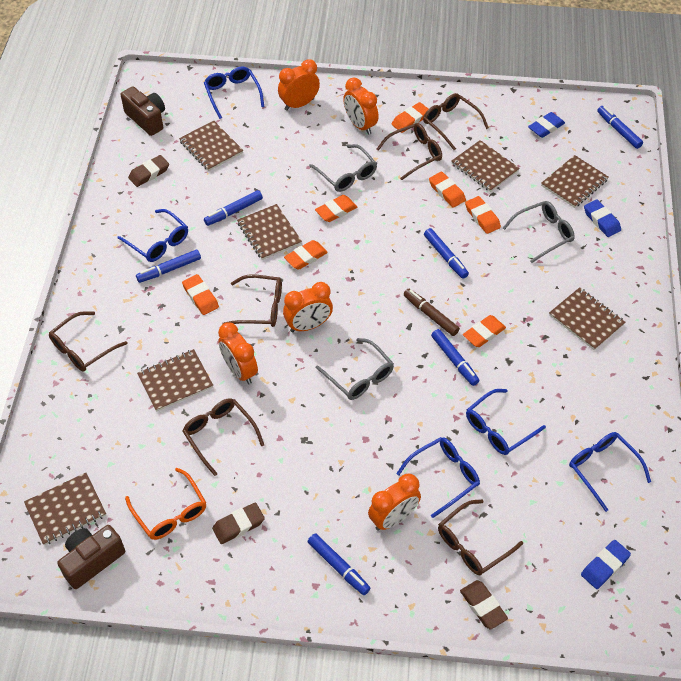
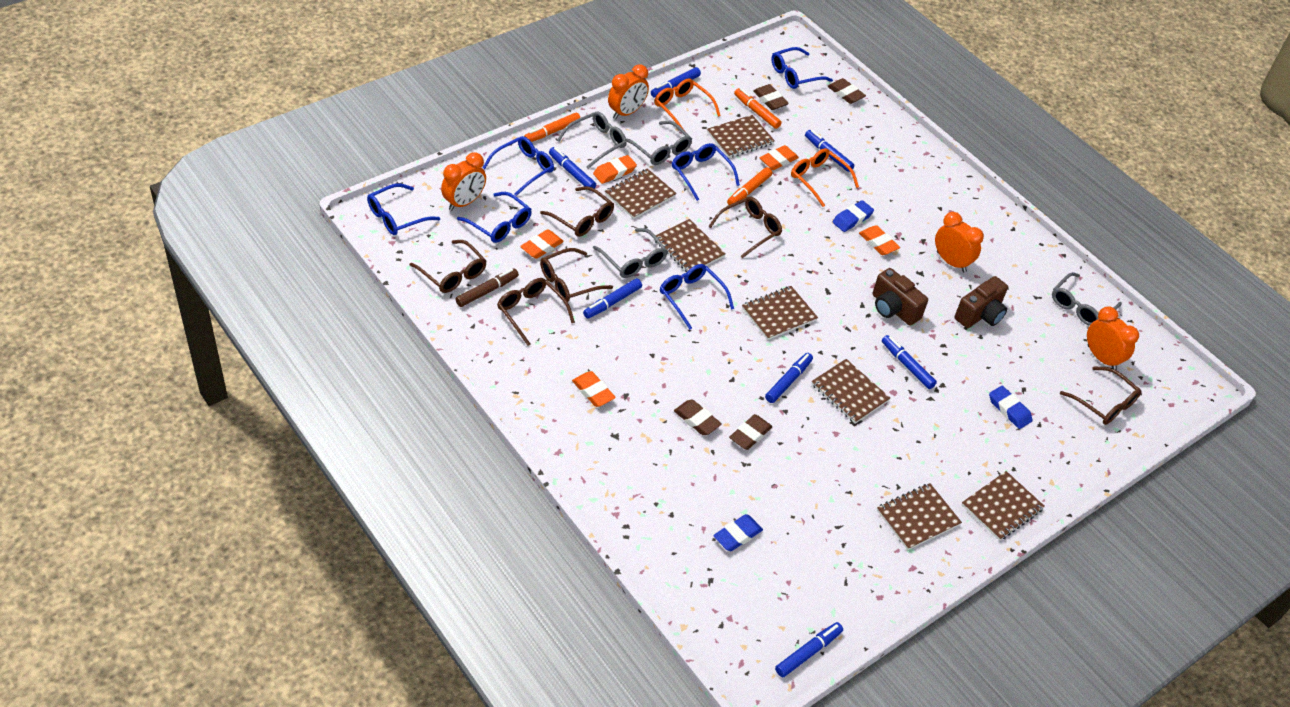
blue glasses: [118,209,188,262] [204,66,264,119] [396,437,480,518] [466,389,546,455] [569,432,651,512] = 5 -> [367,183,440,235] [457,192,532,243] [482,136,554,196] [660,264,734,330] [672,143,740,201] [771,47,833,89] = 6
blue marker: [136,250,201,283] [204,190,263,226] [307,533,370,595] [424,228,469,279] [431,329,479,386] [597,106,643,149] = 6 -> [549,147,596,191] [583,278,642,319] [651,67,701,98] [765,353,813,403] [775,622,843,677] [805,130,854,172] [882,335,937,389] = 7
brown eraser: [128,155,169,187] [212,503,265,544] [460,580,508,629] = 3 -> [674,400,722,435] [729,414,772,450] [753,84,789,110] [827,78,866,104] = 4
grey glasses: [309,144,377,192] [316,338,394,400] [503,201,575,263] = 3 -> [557,111,627,169] [593,228,667,278] [626,121,692,165] [1052,272,1122,326] = 4
orange clock: [218,322,258,384] [278,59,320,110] [283,282,333,332] [343,78,379,135] [368,474,421,531] = 5 -> [441,152,486,211] [608,64,649,119] [935,212,984,272] [1087,306,1139,370] = 4
orange eraser: [182,274,219,315] [284,240,328,270] [315,195,357,222] [392,102,428,133] [429,172,466,208] [463,315,506,347] [465,196,501,234] = 7 -> [520,229,564,259] [572,371,616,407] [593,155,637,184] [759,145,799,170] [859,225,900,255] = 5
orange glasses: [125,468,206,540] = 1 -> [654,79,721,131] [791,148,859,207] = 2
orange marker: none = 0 -> [524,113,580,142] [727,167,772,205] [734,88,781,129] = 3

